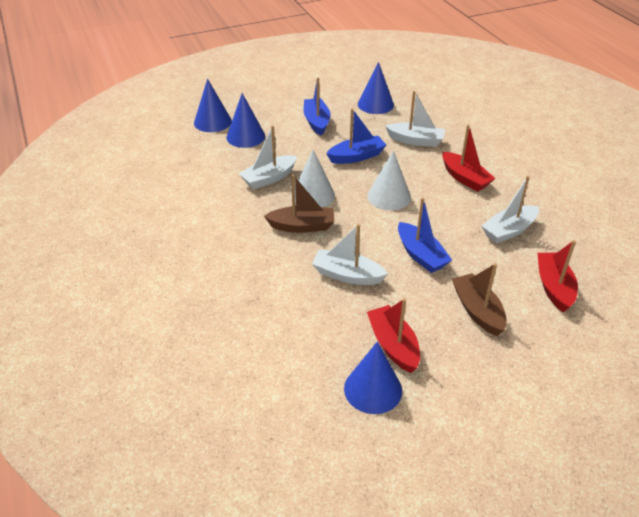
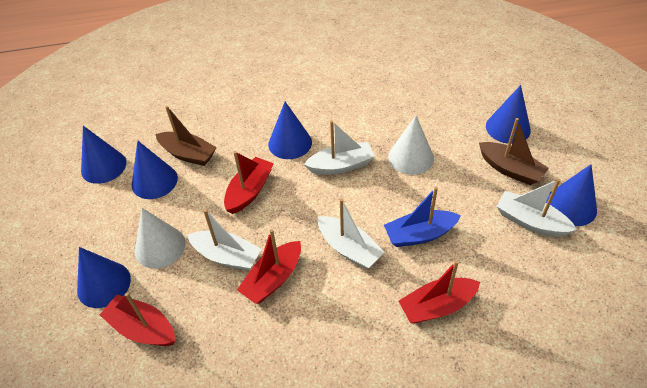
blue boat: [304,77,331,136] [326,108,386,164] [398,197,452,273] = 3 -> [384,187,461,247] = 1
blue cone: [194,79,232,132] [226,93,265,148] [344,341,402,414] [358,62,394,114] = 4 -> [77,247,131,308] [81,126,126,184] [132,141,178,199] [268,101,312,159] [486,85,531,144] [546,164,597,226] = 6
red boat: [367,298,420,373] [442,124,495,192] [538,240,578,313] = 3 -> [100,293,175,346] [224,151,274,214] [237,229,301,304] [399,260,480,324] = 4

